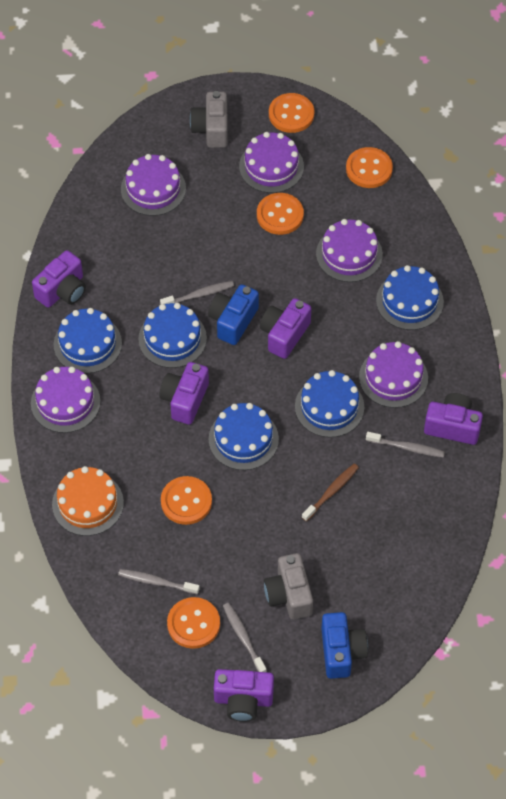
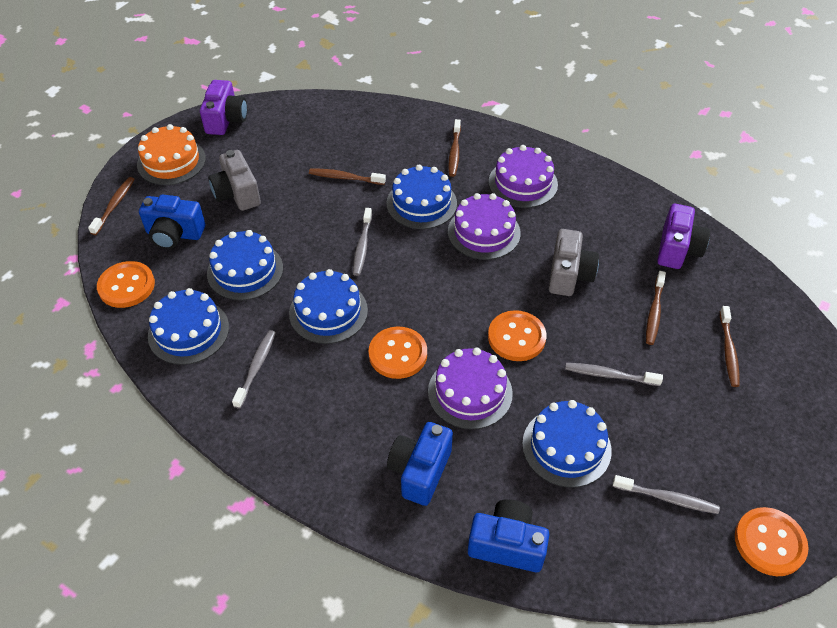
blue camera: [208,284,259,345] [321,612,368,679] = 2 -> [139,194,205,249] [387,422,453,506] [468,499,549,572] = 3
brown toothbrush: [302,464,359,522] = 1 -> [88,177,135,235] [309,168,386,185] [448,119,461,177] [646,271,666,345] [720,306,740,387] = 5
orange button: [161,476,212,525] [167,597,220,649] [257,193,304,235] [269,93,314,133] [346,147,393,188] = 5 -> [97,261,155,308] [369,327,427,379] [488,310,546,361] [735,507,809,576] = 4
purple cake: [31,367,100,433] [121,154,186,216] [239,132,304,193] [316,219,383,282] [359,341,428,408] = 5 -> [428,347,513,430] [448,193,521,260] [489,145,558,208] = 3
purple camera: [32,250,86,308] [159,362,209,425] [214,669,274,722] [260,298,311,359] [424,393,483,445] = 5 -> [200,80,247,135] [657,204,710,269] = 2

